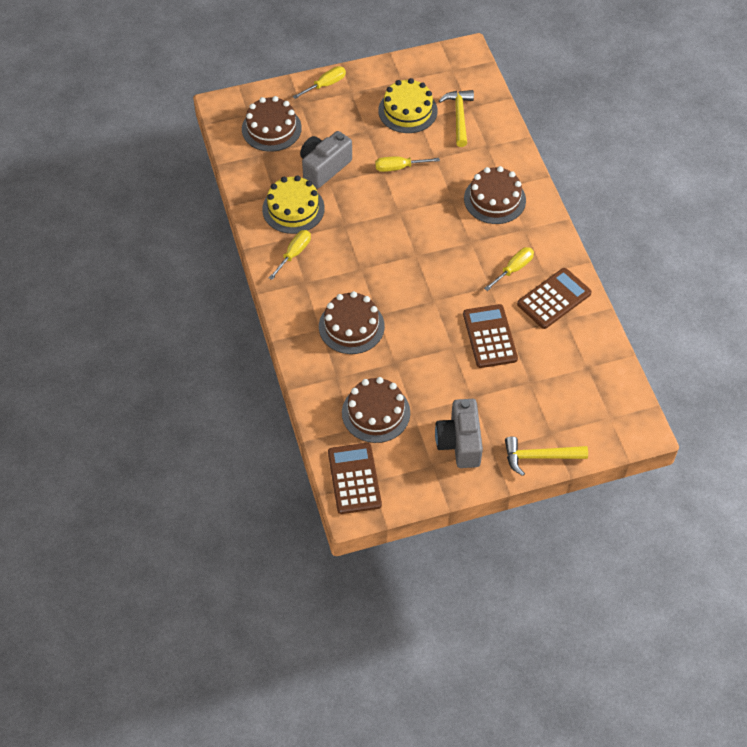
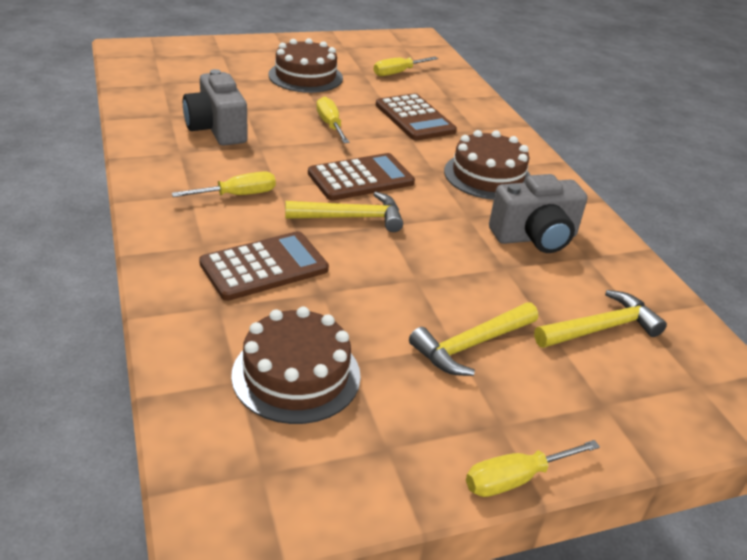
brown cake: [242,96,302,152] [319,291,385,354] [342,377,410,443] [464,166,526,224] = 4 -> [231,307,361,424] [269,38,343,93] [444,130,530,200] = 3
yellow cake: [262,175,325,234] [378,78,438,133] = 2 -> none = 0
yellow hammer: [439,90,474,147] [505,436,588,476] = 2 -> [285,192,403,232] [409,302,538,376] [534,290,667,348] = 3

